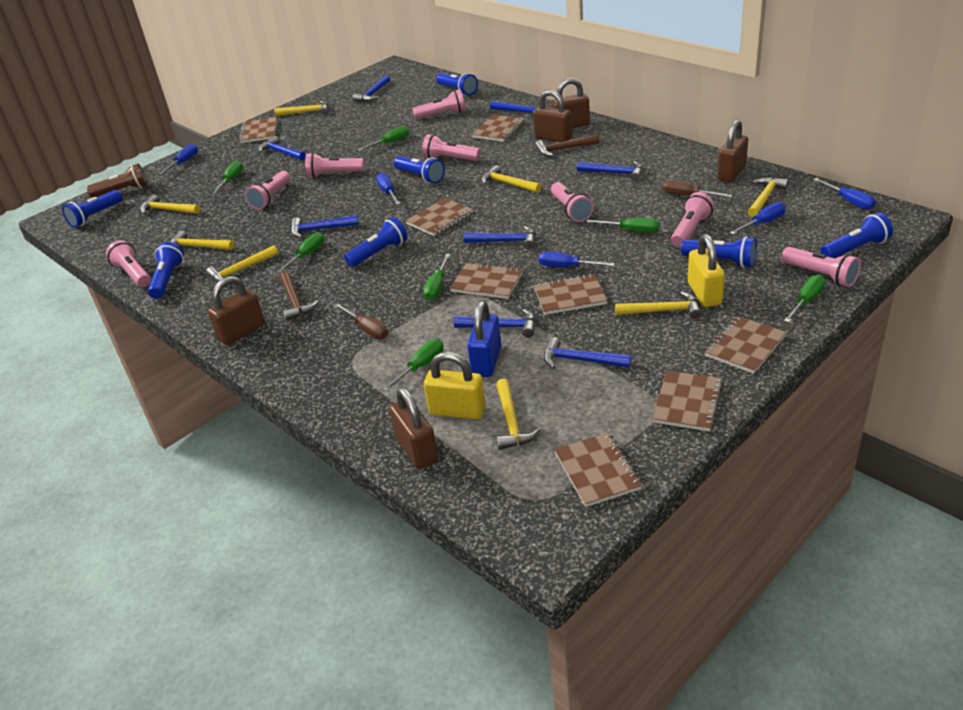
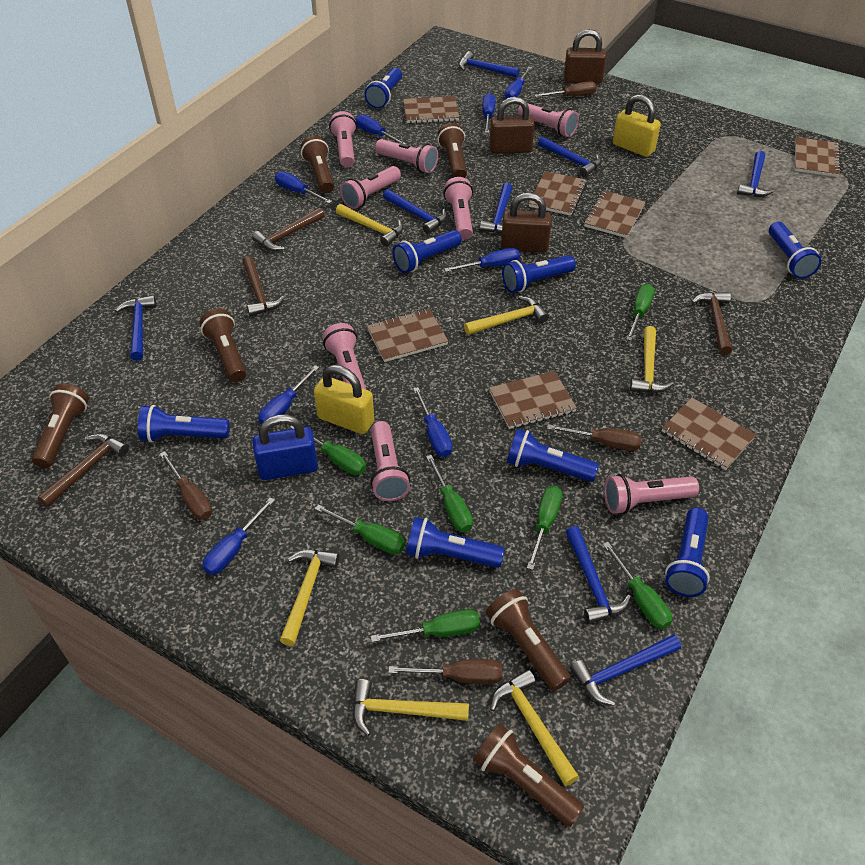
blue flashlight: [62,190,123,227] [148,242,184,299] [344,217,408,267] [394,156,445,184] [436,73,478,96] [681,236,757,268] [820,212,893,258] = 7 -> [138,405,230,442] [364,68,402,109] [392,230,462,273] [406,517,505,568] [502,255,576,293] [507,429,599,482] [665,508,710,597] [769,222,821,279] = 8
blue screwdriver: [159,144,198,175] [376,173,400,205] [539,252,615,267] [730,202,786,235] [813,178,876,210] = 5 -> [202,497,275,575] [258,365,319,424] [275,171,332,204] [356,114,406,144] [413,387,452,457] [444,248,520,272] [483,93,496,133] [505,67,532,99] = 8
brown flashlight: [86,164,148,198] = 1 -> [32,383,89,468] [200,309,246,382] [300,136,334,193] [438,123,467,178] [473,723,584,827] [486,589,571,691] = 6
brown hammer: [280,272,318,321] [535,134,599,156] = 2 -> [38,433,129,507] [242,256,285,317] [252,208,324,251] [692,292,732,355] = 4
brown notebook: [239,117,277,143] [405,198,473,236] [450,262,523,299] [472,115,524,142] [534,274,607,315] [554,433,643,507] [652,371,723,432] [705,316,786,374] = 8 -> [367,309,448,362] [403,96,459,123] [489,371,577,429] [529,171,587,216] [584,190,645,238] [662,398,756,470] [795,137,841,177] = 7
brown padlock: [208,276,265,345] [389,387,438,469] [533,90,572,142] [551,78,590,128] [717,120,748,182] = 5 -> [489,97,535,154] [501,193,551,253] [564,29,606,84] = 3
brown screwdriver: [334,303,388,339] [663,180,732,197] = 2 -> [160,451,212,520] [388,659,502,684] [535,81,597,97] [547,424,642,451] = 4
yellow hammer: [140,195,200,214] [171,230,234,250] [206,245,278,282] [274,101,328,116] [481,165,541,193] [496,379,540,450] [615,291,701,319] [748,177,789,217] = 8 -> [280,550,339,646] [336,204,403,247] [353,679,469,736] [464,296,549,335] [490,669,579,786] [630,326,674,393] = 6

